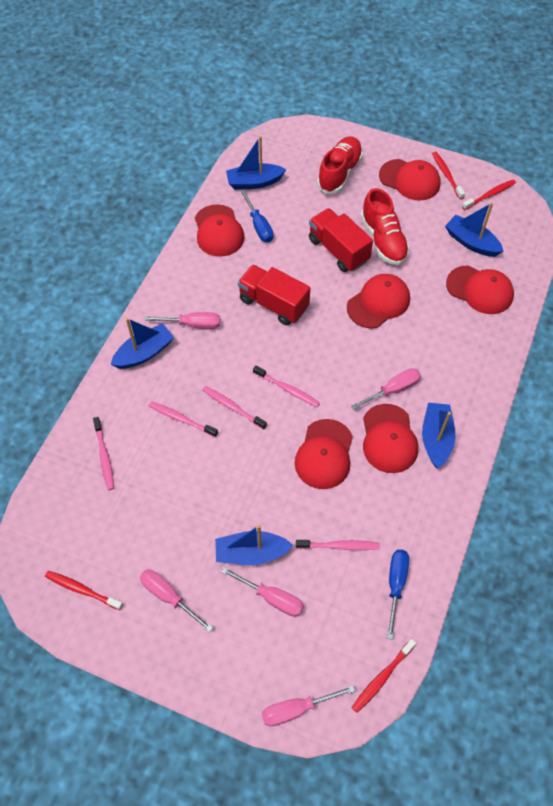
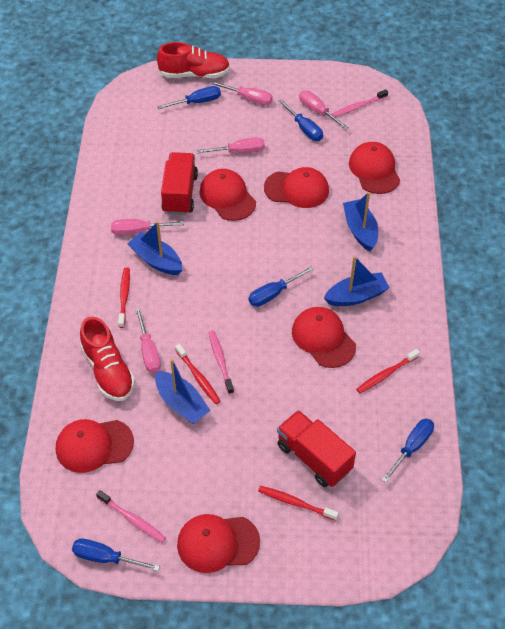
blue boat: [111,318,174,369] [215,525,293,565] [226,136,286,190] [422,403,456,468] [445,203,504,257] = 5 -> [127,221,182,275] [155,359,211,424] [324,256,390,306] [343,192,378,251] = 4
blue screwdriver: [240,190,273,242] [387,550,409,640] = 2 -> [72,538,160,571] [157,86,221,109] [249,266,314,307] [278,99,323,141] [382,419,434,483] = 5
pink toothbrush: [93,417,114,490] [149,401,218,437] [203,386,267,430] [253,365,320,407] [296,540,380,550] = 5 -> [96,490,166,543] [209,330,234,394] [332,89,388,117] = 3

